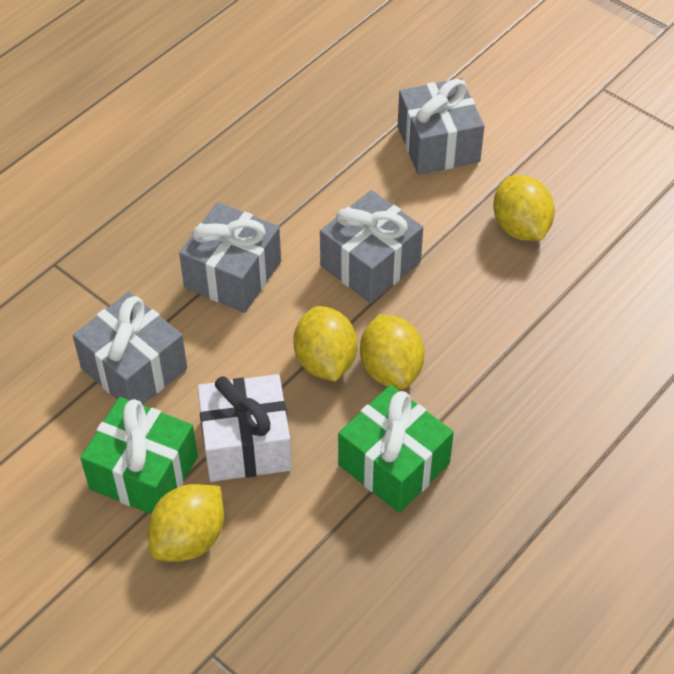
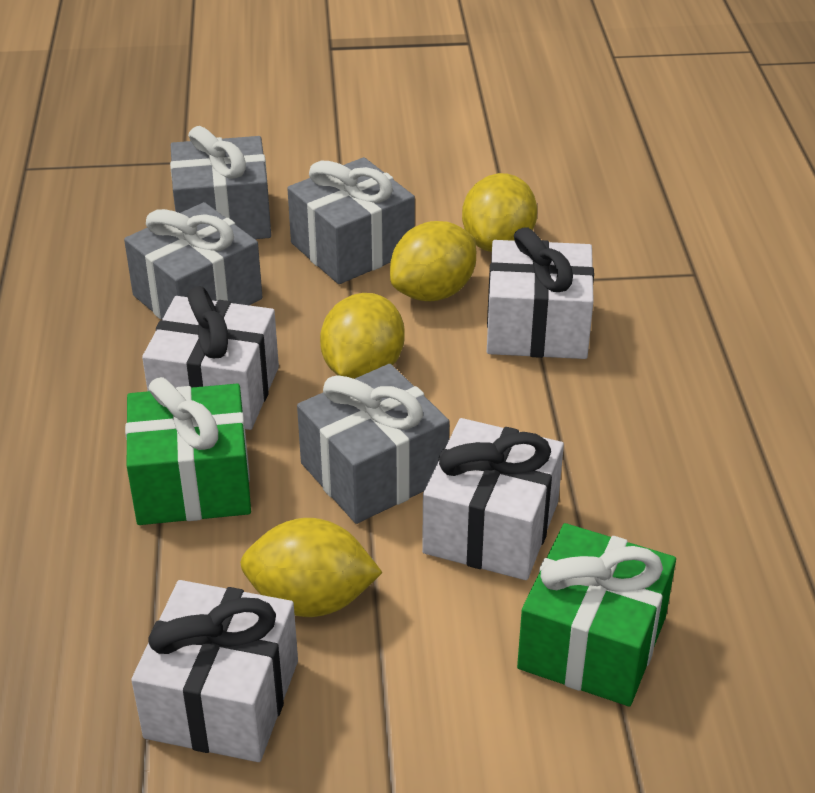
white gift: [197,374,292,482] = 1 -> [131,580,298,762] [142,286,279,430] [422,418,564,580] [487,227,594,359] = 4

